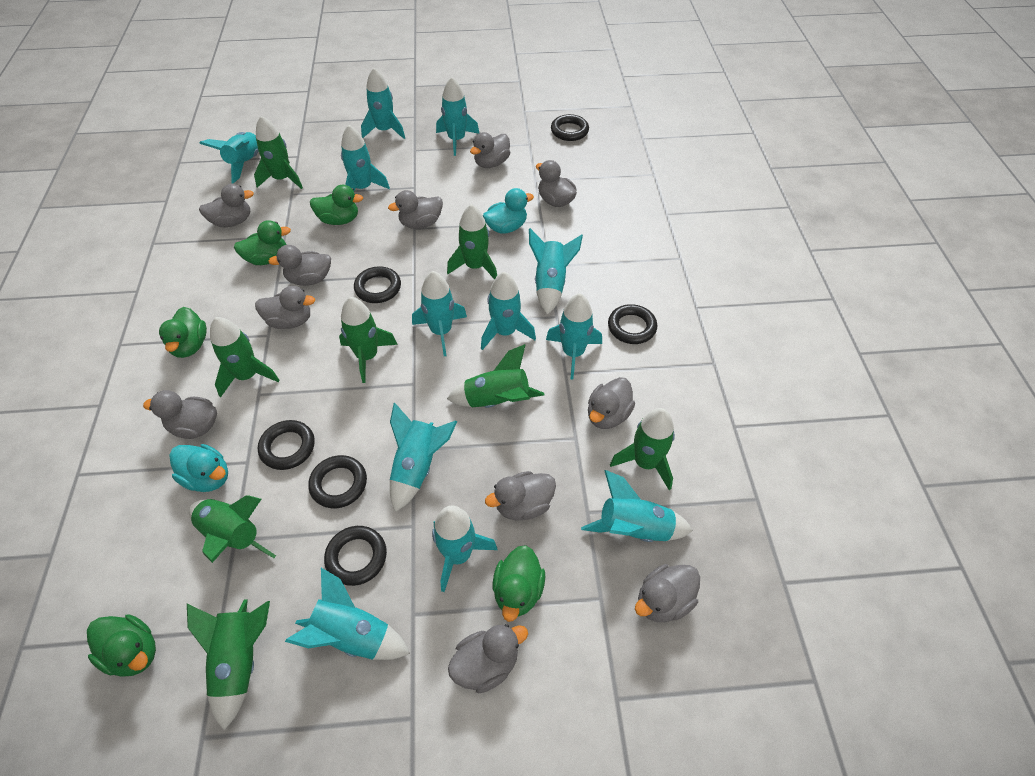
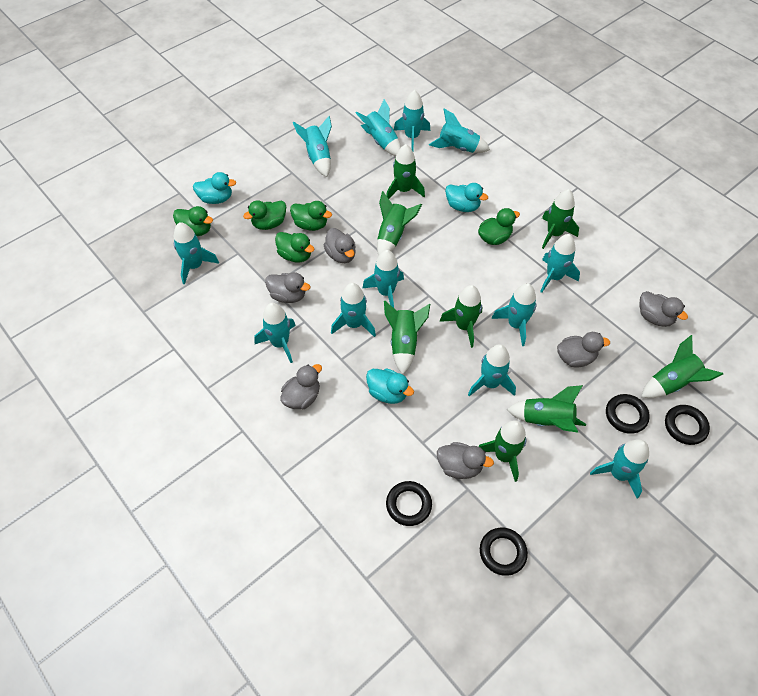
black ring: [258,420,315,470] [308,455,367,508] [324,526,387,586] [354,266,401,303] [551,114,589,141] [608,304,657,344] = 6 -> [386,481,432,526] [480,528,528,576] [606,394,650,434] [665,405,710,445] = 4
grey duck: [143,390,217,439] [199,184,254,227] [255,286,315,329] [268,245,331,286] [388,190,443,229] [448,624,528,693] [470,132,510,168] [485,471,556,521] [536,160,577,207] [588,377,635,429] [635,564,700,622] = 11 -> [265,272,311,303] [280,364,322,409] [324,228,356,263] [437,442,494,479] [557,332,610,368] [639,291,688,327] = 6
turquoise duck: [170,444,228,492] [483,188,534,234] = 2 -> [193,172,236,204] [366,369,414,404] [445,183,488,212] = 3

